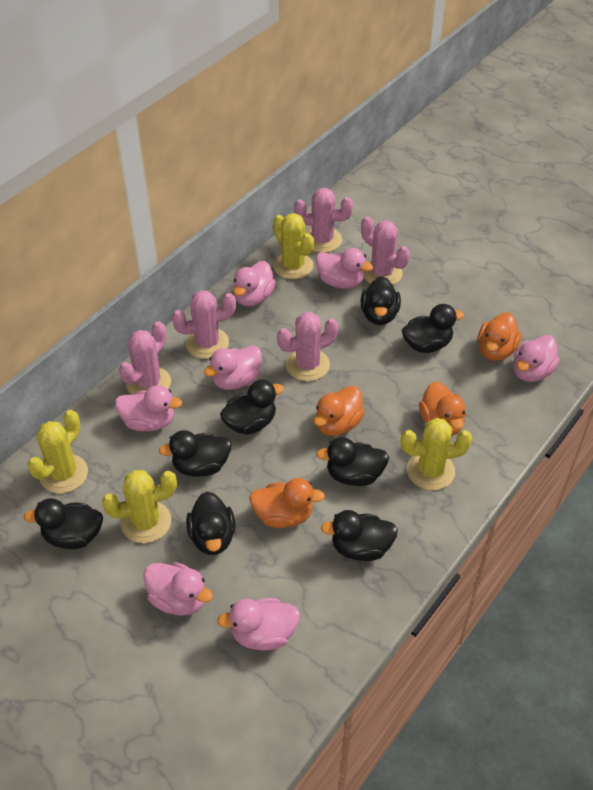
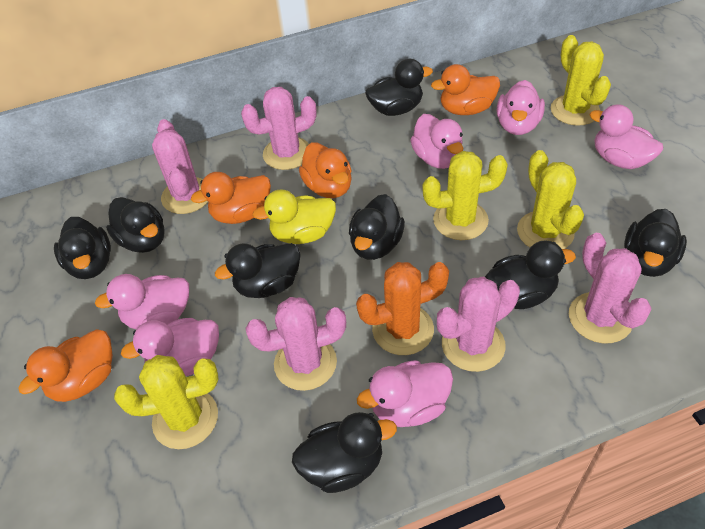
orange cactus: none = 0 -> [356,262,449,355] = 1
pink duck: [115,385,182,431] [143,562,213,616] [204,345,262,390] [217,598,300,650] [233,261,276,306] [315,248,373,289] [513,335,560,382] = 7 -> [95,274,189,329] [121,318,219,376] [357,360,453,427] [410,114,463,169] [497,80,545,135] [590,104,663,169] = 6
yellow duck: none = 0 -> [252,190,336,244] = 1

